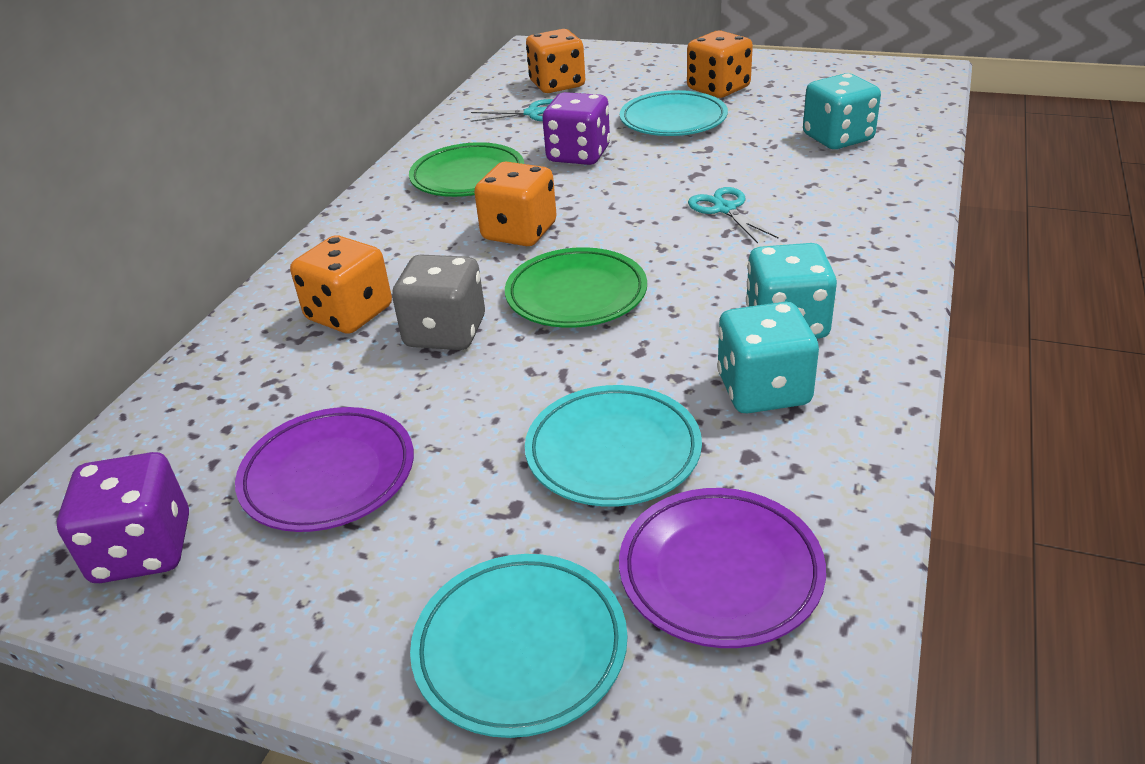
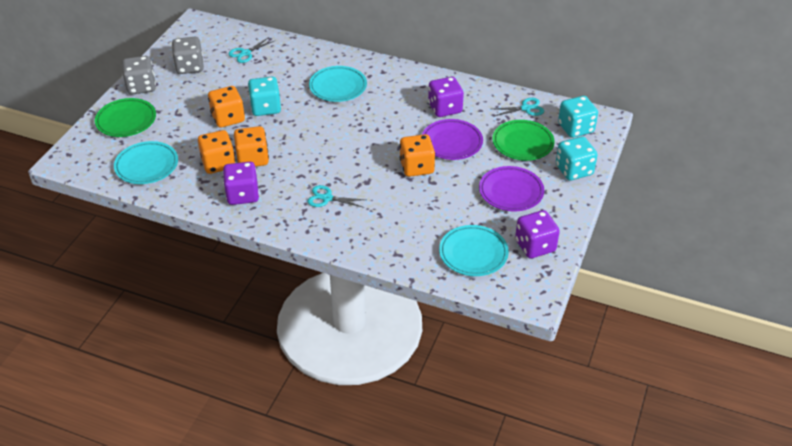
grey dice: [392,254,485,350] = 1 -> [122,56,156,95] [172,37,204,74] = 2
purple dice: [57,452,189,583] [543,92,610,165] = 2 -> [223,162,259,205] [428,77,464,117] [515,210,560,258] = 3
turquoise scissors: [471,99,554,122] [688,187,779,243] = 2 -> [228,37,274,63] [307,185,366,208] [493,98,544,116] = 3

